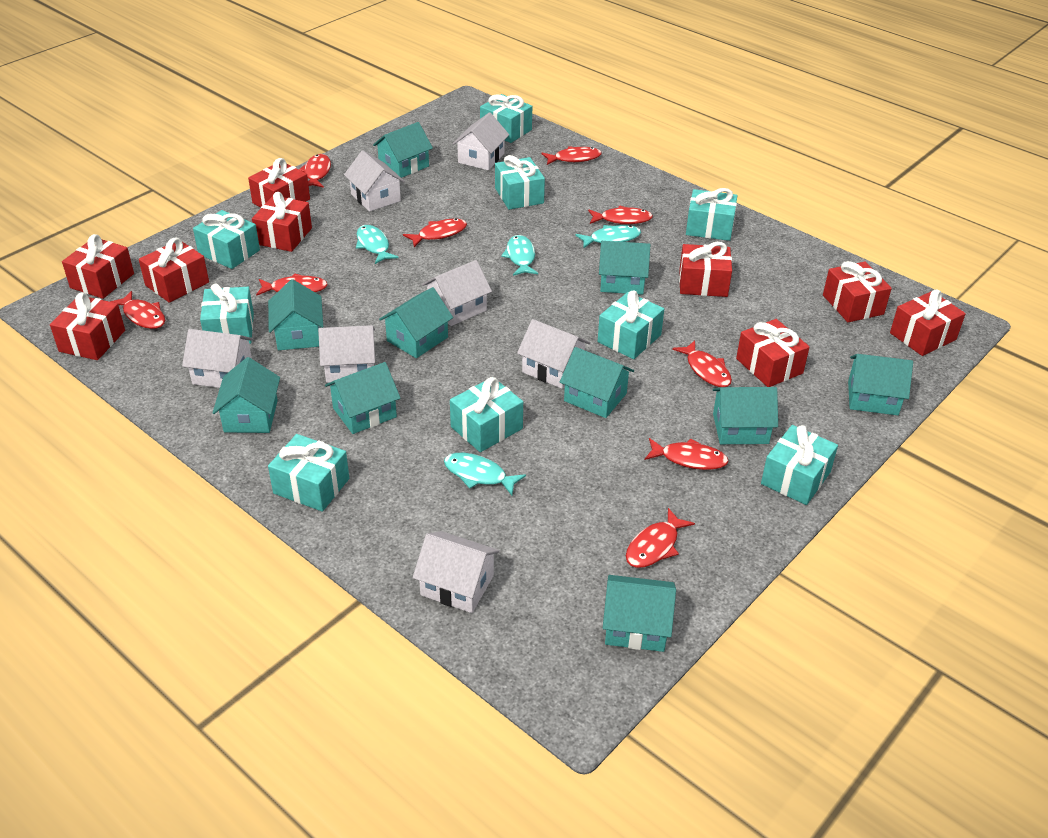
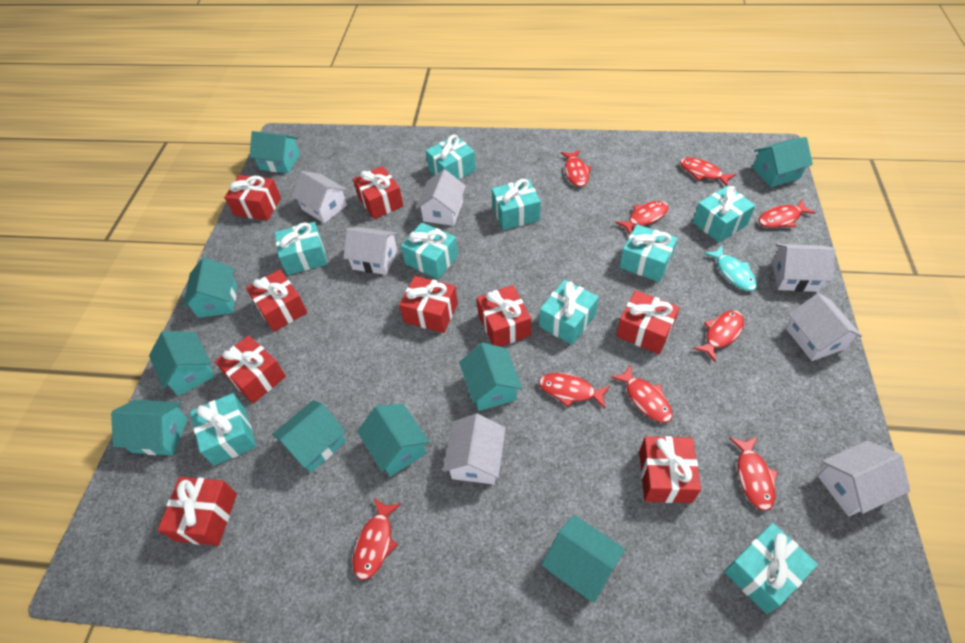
turquoise fish: [356,225,399,264] [444,453,526,495] [501,235,538,276] [575,225,641,249] = 4 -> [703,245,757,291] = 1
turquoise house: [212,357,280,433] [268,279,323,350] [325,362,400,434] [373,122,433,178] [379,287,453,358] [560,347,634,418] [599,241,650,295] [603,575,676,652] [712,387,778,444] [848,354,913,415] = 10 -> [111,400,188,455] [149,331,215,396] [183,257,237,318] [250,131,300,173] [272,400,346,473] [357,404,429,477] [459,343,522,411] [542,515,626,603] [753,137,813,187] = 9

